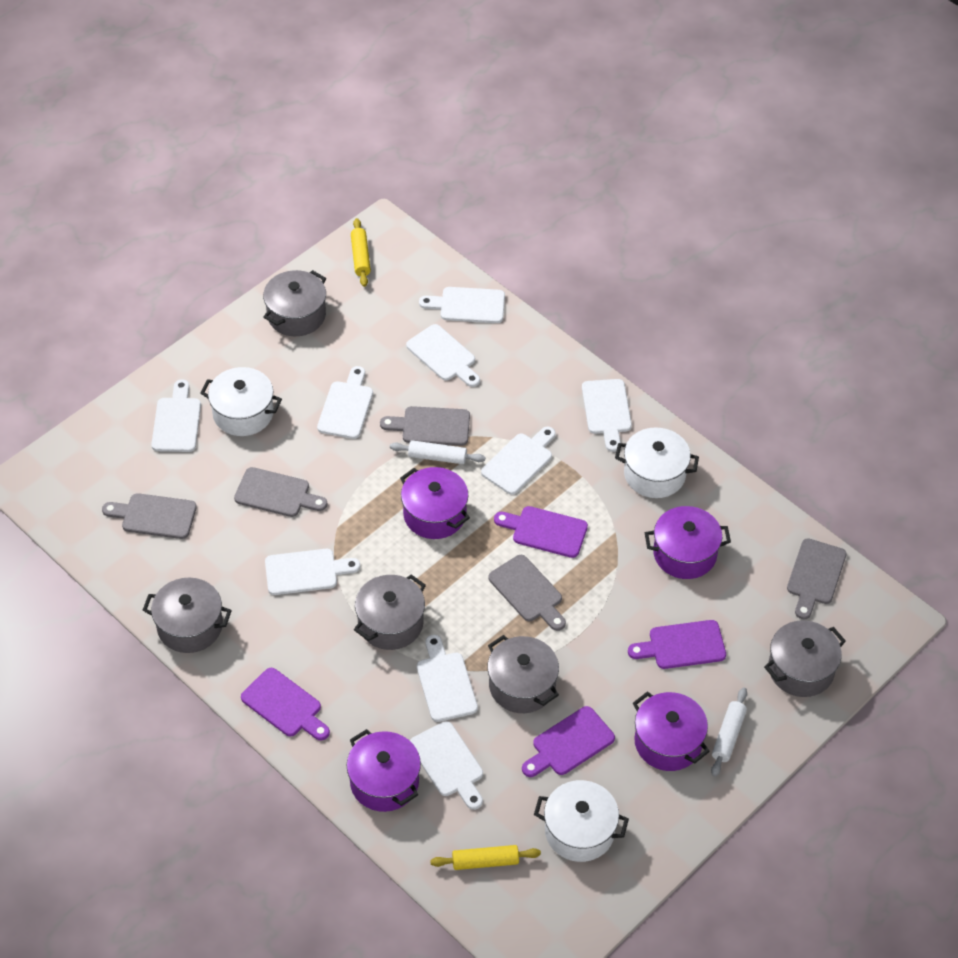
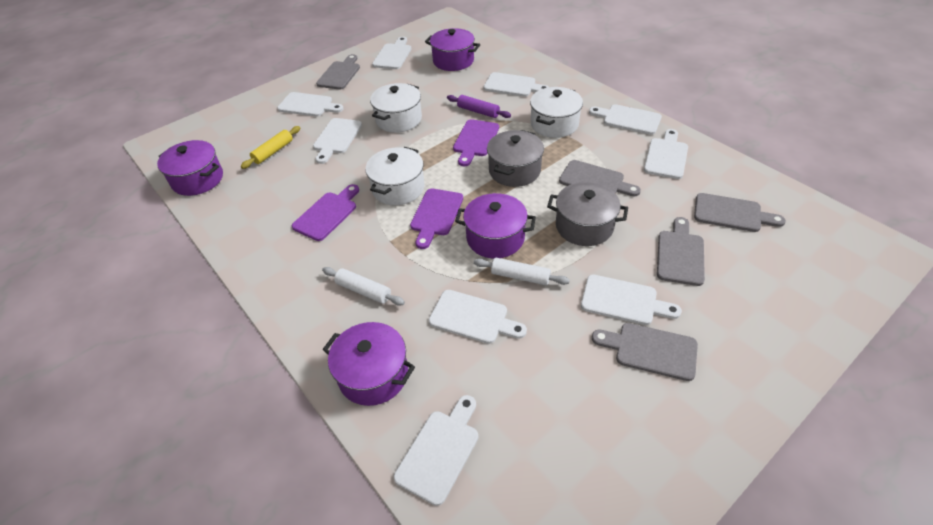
grey pot: [143,578,232,653] [263,270,326,336] [354,574,426,650] [487,635,559,713] [764,620,846,697] = 5 -> [487,130,544,187] [547,182,628,246] = 2
purple cutting board: [241,668,330,741] [494,506,588,558] [522,706,615,777] [628,620,726,669] = 4 -> [292,184,359,241] [410,189,463,249] [453,119,499,166] = 3
purple rolling pin: none = 0 -> [447,95,511,118] = 1
yellow rolling pin: [351,218,371,287] [430,845,541,870] = 2 -> [241,126,300,169] = 1

